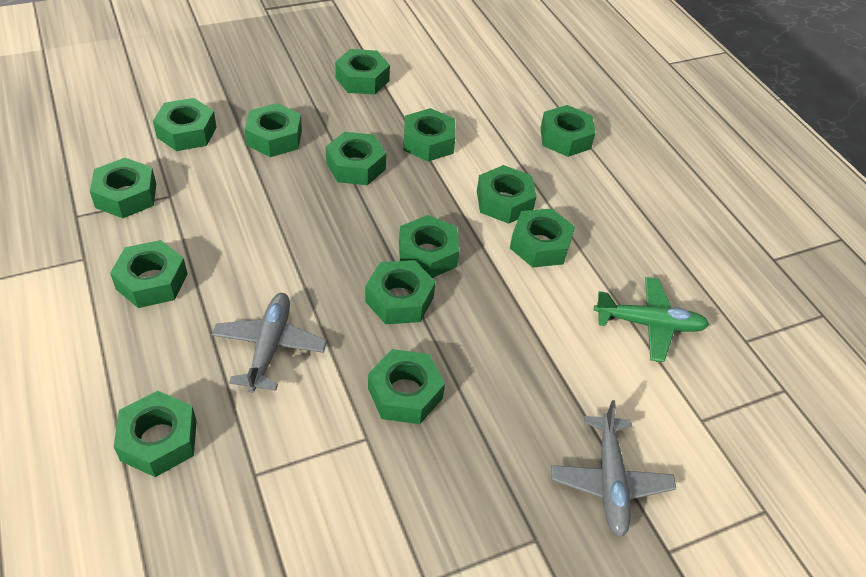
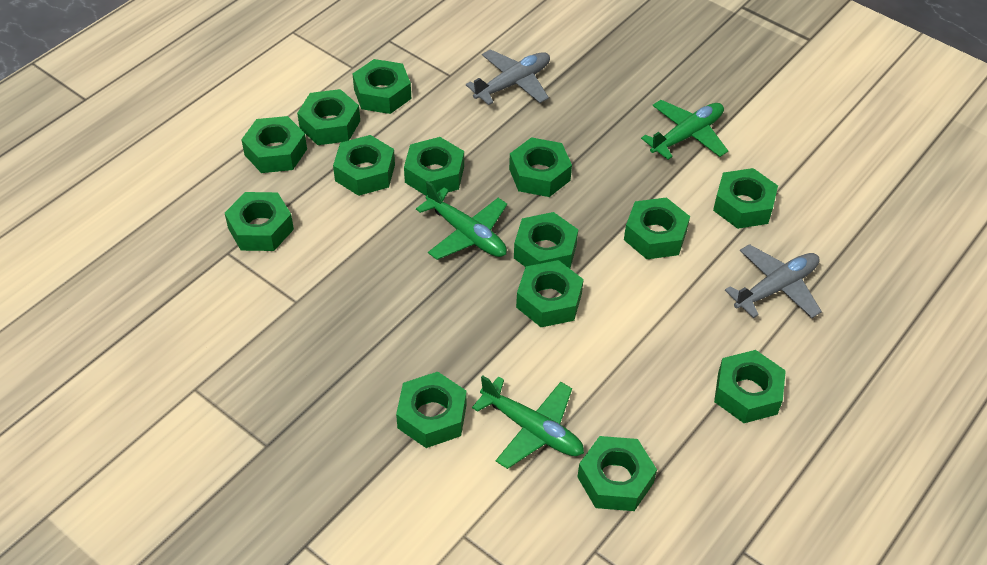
green plane: [594,277,709,362] = 1 -> [416,181,507,260] [472,375,584,469] [641,100,728,160] = 3

